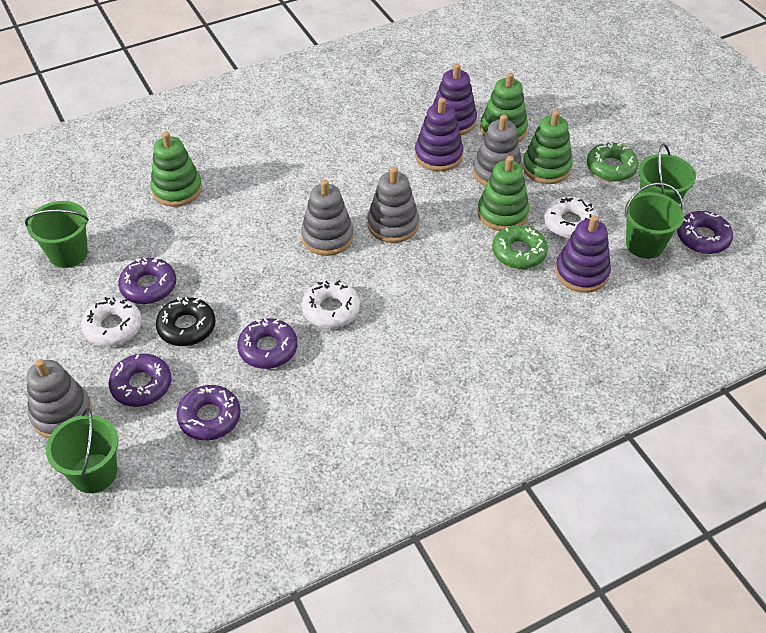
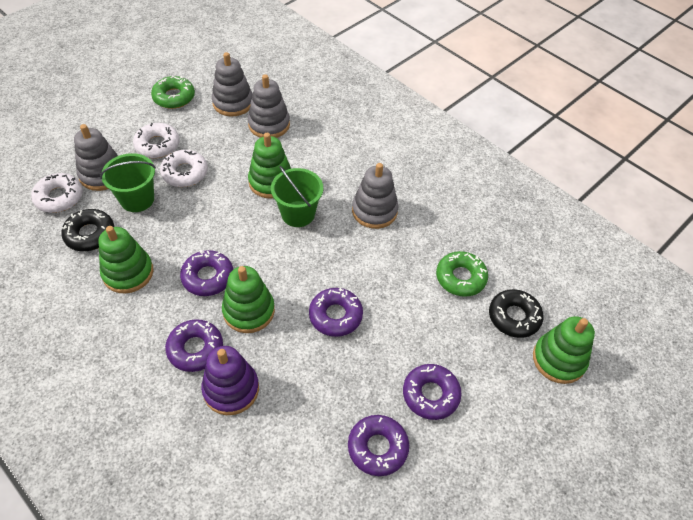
black donut: [156,297,216,346] = 1 -> [61,209,114,251] [489,289,543,338] = 2
green bucket: [25,201,89,268] [46,408,118,493] [625,183,684,259] [638,144,696,204] = 4 -> [100,153,156,212] [271,166,323,227] = 2
purple stacking toy: [415,98,463,171] [433,64,477,135] [555,216,611,293] = 3 -> [201,346,259,415] = 1

